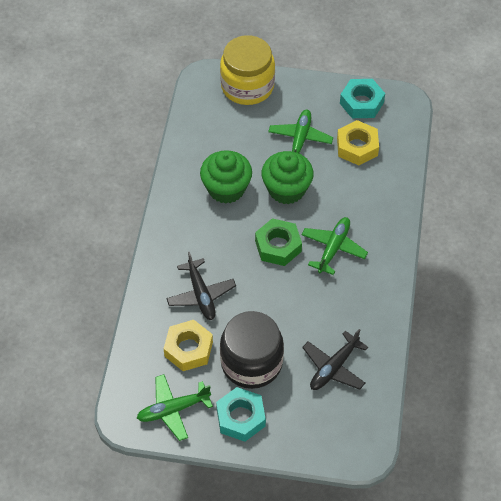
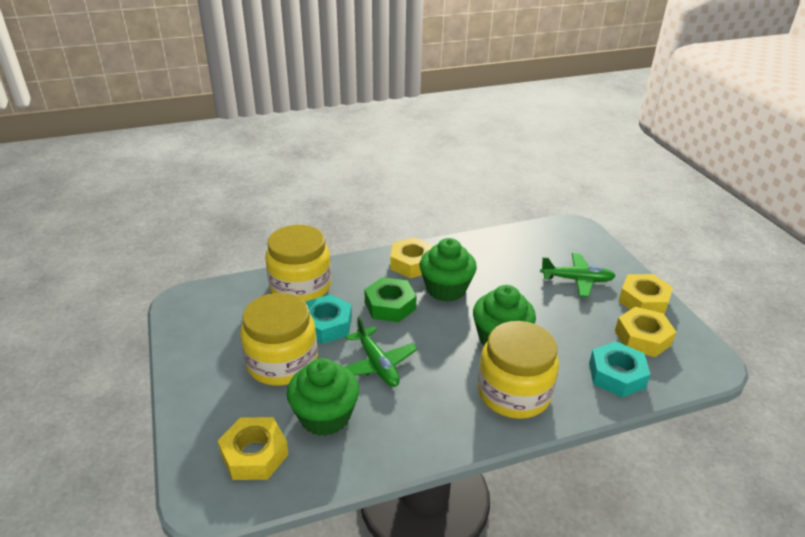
black jar: [220,311,284,389] = 1 -> none = 0
black plane: [166,252,236,320] [302,329,368,390] = 2 -> none = 0
green cupcake: [200,150,252,204] [261,151,314,204] = 2 -> [287,358,359,436] [420,238,477,302] [473,285,536,345] = 3
green plane: [137,374,213,441] [268,110,333,153] [301,217,368,275] = 3 -> [345,317,417,387] [540,253,615,297] = 2
yellow jar: [220,35,275,105] = 1 -> [240,293,318,386] [265,225,331,302] [478,321,559,419] = 3
yellow nut: [164,320,213,371] [337,120,379,165] = 2 -> [218,417,289,480] [390,237,435,278] [615,307,676,357] [619,274,673,315] = 4

